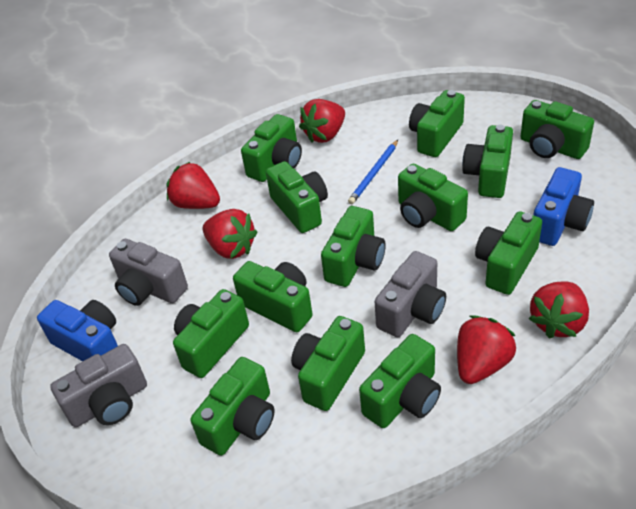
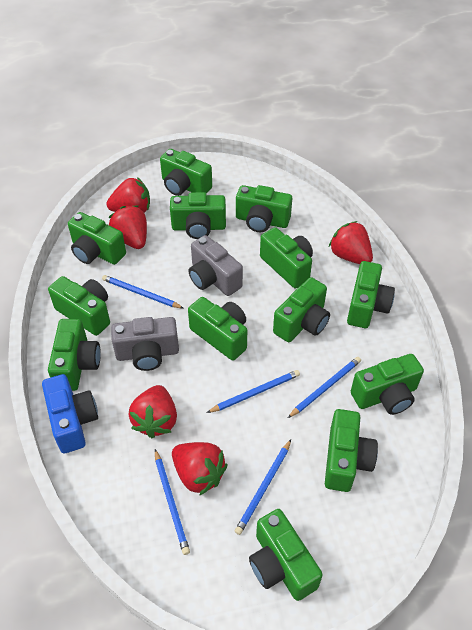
blue camera: [37,300,118,361] [533,167,594,246] = 2 -> [42,374,98,454] = 1
blue pencil: [348,140,398,204] = 1 -> [102,275,183,308] [155,449,190,555] [207,370,300,413] [235,439,291,535] [288,357,361,418] = 5
grey camera: [50,344,147,427] [109,239,188,306] [374,251,446,337] = 3 -> [111,317,179,371] [189,235,243,296] = 2

